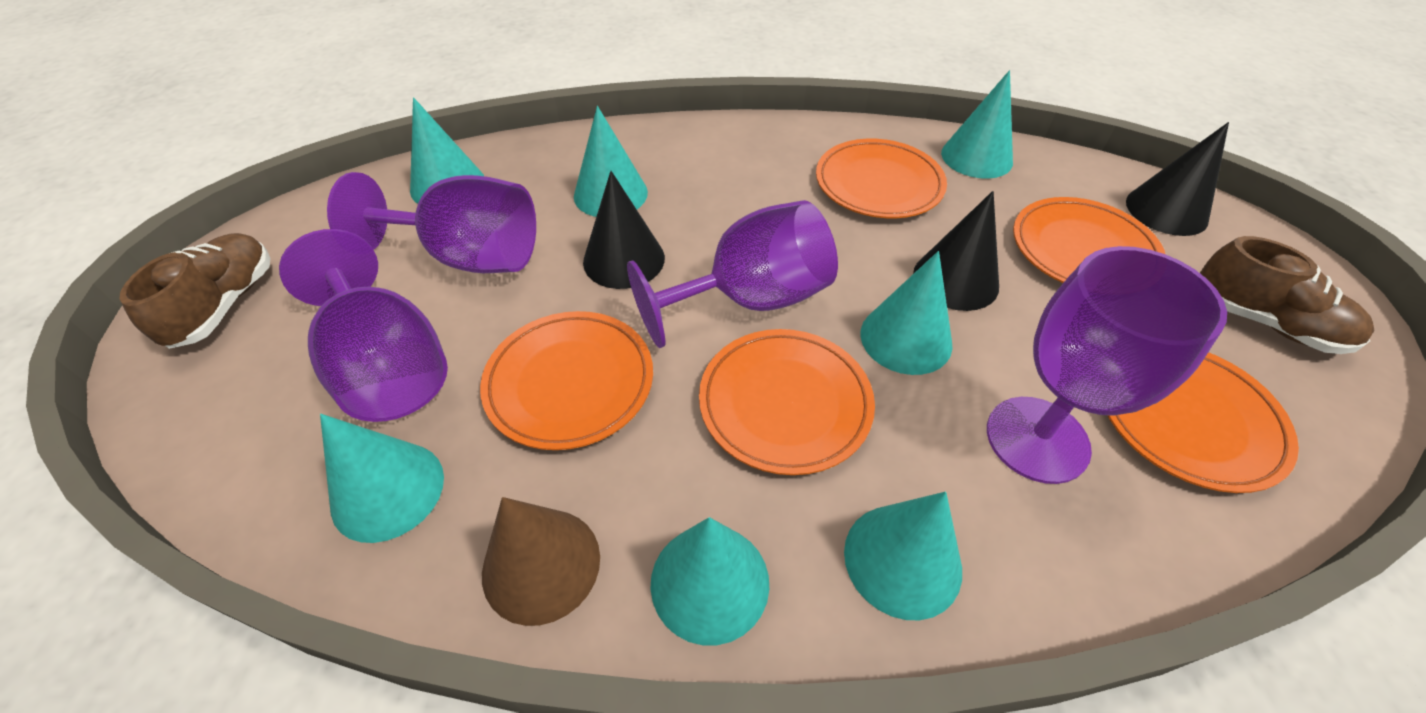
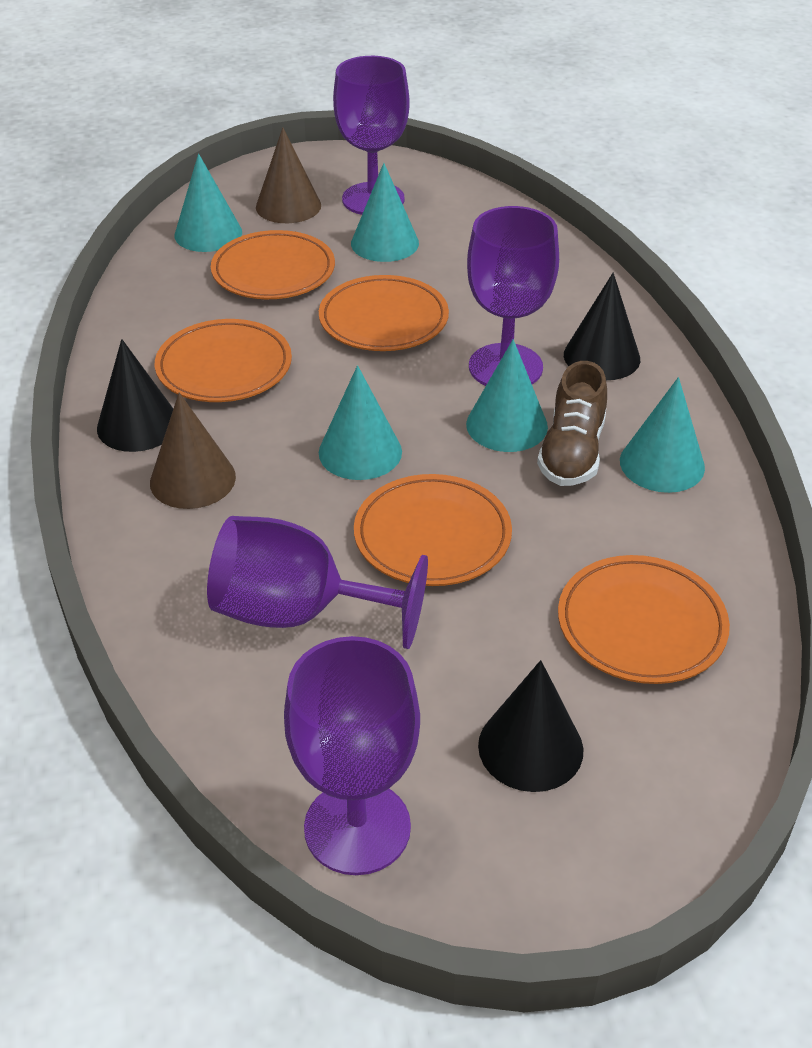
brown cone: [482,497,600,626] = 1 -> [150,392,236,509] [256,127,321,223] = 2
brown shoe: [119,233,270,349] [1200,236,1375,354] = 2 -> [537,361,607,486] = 1
turquoise cone: [320,414,444,543] [410,97,484,204] [574,106,648,217] [650,517,769,645] [844,492,962,620] [860,251,953,375] [941,70,1013,179] = 7 -> [175,154,242,252] [319,365,402,480] [351,163,419,262] [466,339,548,452] [620,377,705,493] = 5

